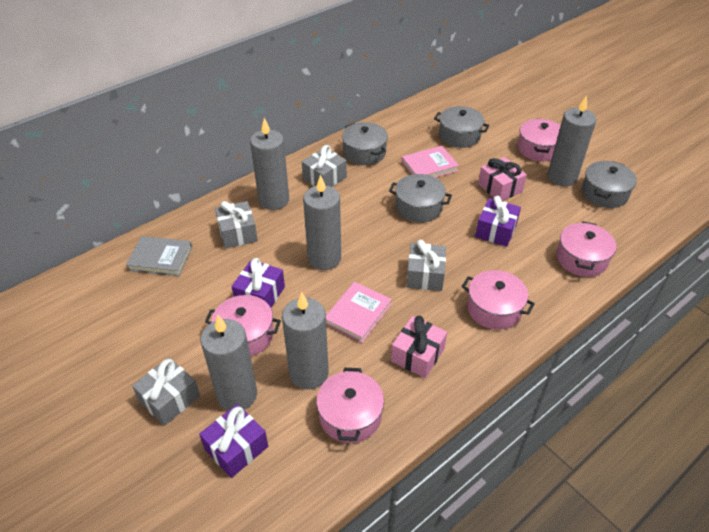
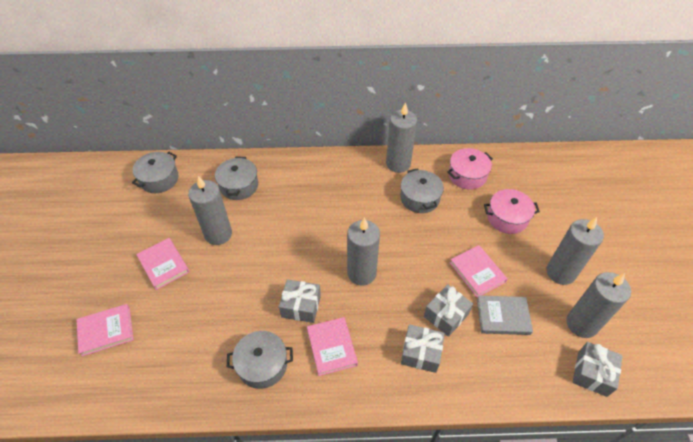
pink book: [326,282,392,343] [402,146,459,178] = 2 -> [77,304,134,356] [136,238,190,290] [307,317,358,376] [450,245,508,298] = 4
pink gift: [391,316,447,378] [478,157,527,201] = 2 -> none = 0
pink pot: [205,295,281,356] [316,368,384,443] [462,270,535,330] [517,118,561,161] [557,221,616,277] = 5 -> [447,148,493,190] [484,189,540,234] = 2
purple gift: [199,404,268,478] [231,258,285,308] [475,196,521,247] = 3 -> none = 0

